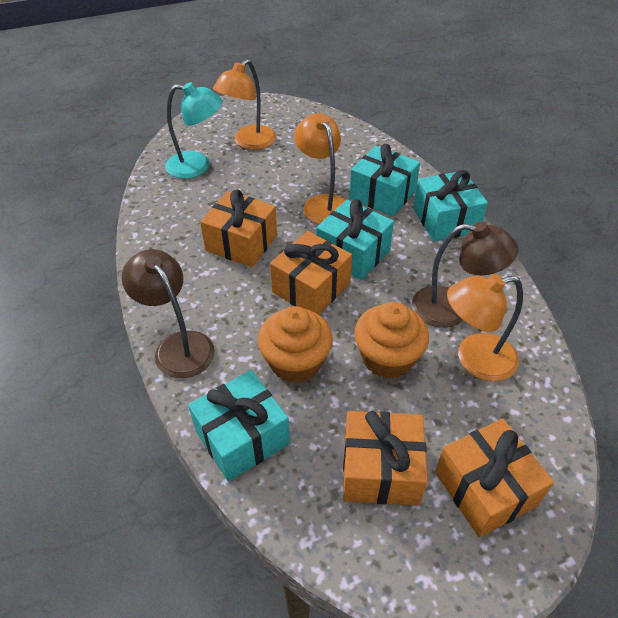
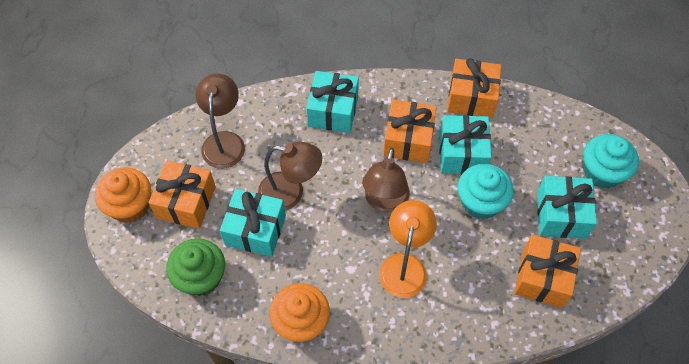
brown lamp: [122,249,215,378] [412,222,518,328] = 2 -> [196,73,245,169] [258,142,322,210] [362,148,410,213] = 3
green cupcake: none = 0 -> [166,238,225,296] = 1
orange lamp: [213,59,276,150] [294,113,345,224] [447,274,523,381] = 3 -> [379,200,437,298] = 1
turquoise cupcake: none = 0 -> [458,164,514,219] [583,134,639,189] = 2
turquoise lamp: [165,82,223,179] = 1 -> none = 0

